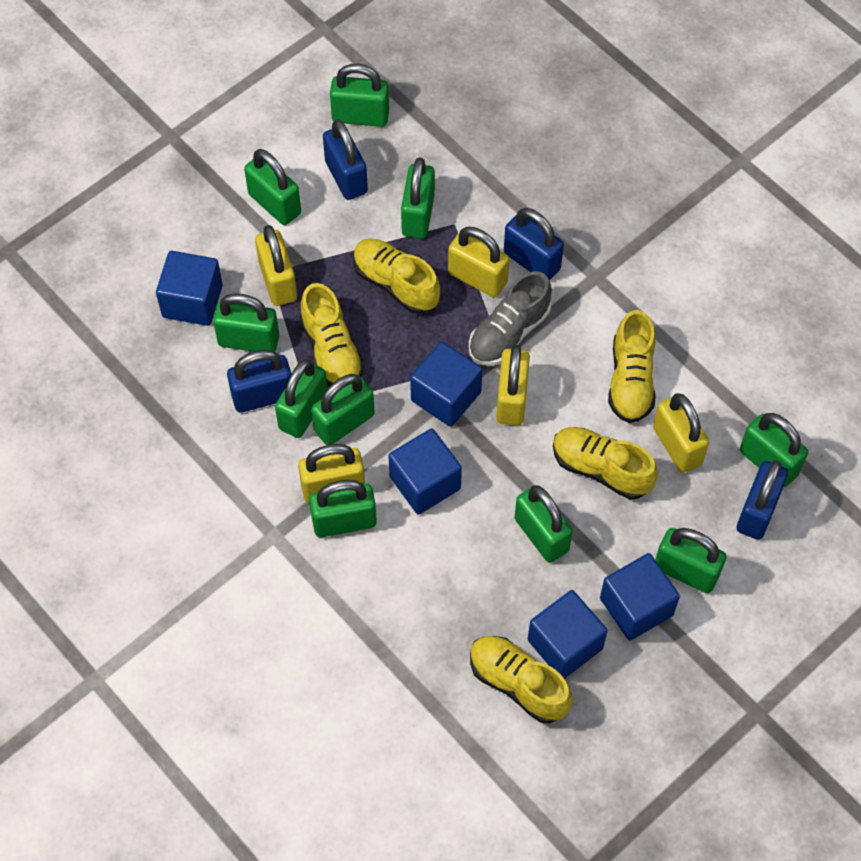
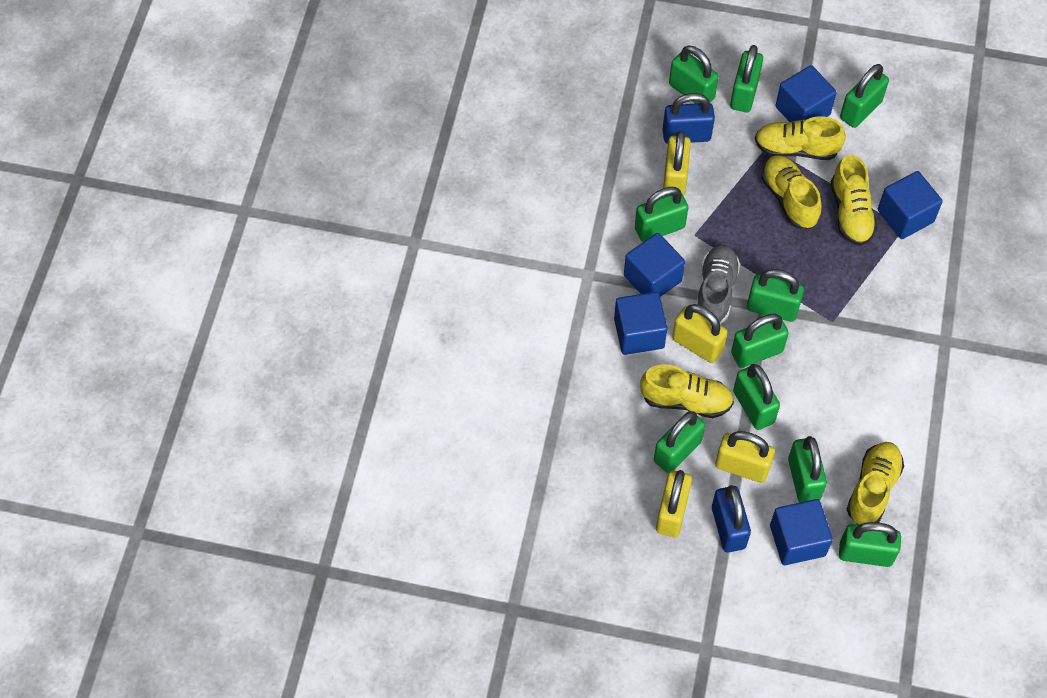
blue padlock: [227,350,291,413] [323,120,368,200] [504,208,564,281] [737,460,788,540] = 4 -> [663,93,715,144] [712,485,751,553] = 2
yellow padlock: [255,225,297,306] [298,444,365,503] [448,227,509,298] [496,345,530,425] [653,393,709,473] = 5 -> [656,470,692,537] [663,131,691,196] [672,304,728,363] [715,431,775,483] = 4

